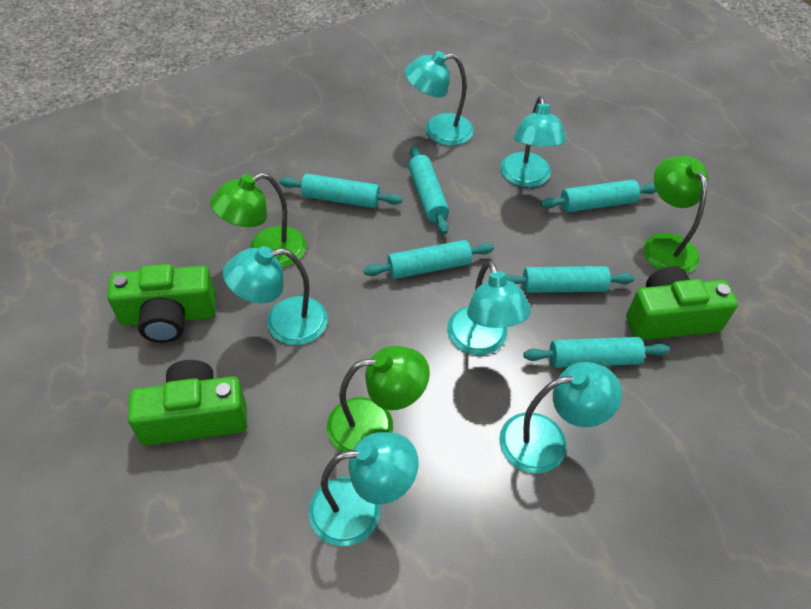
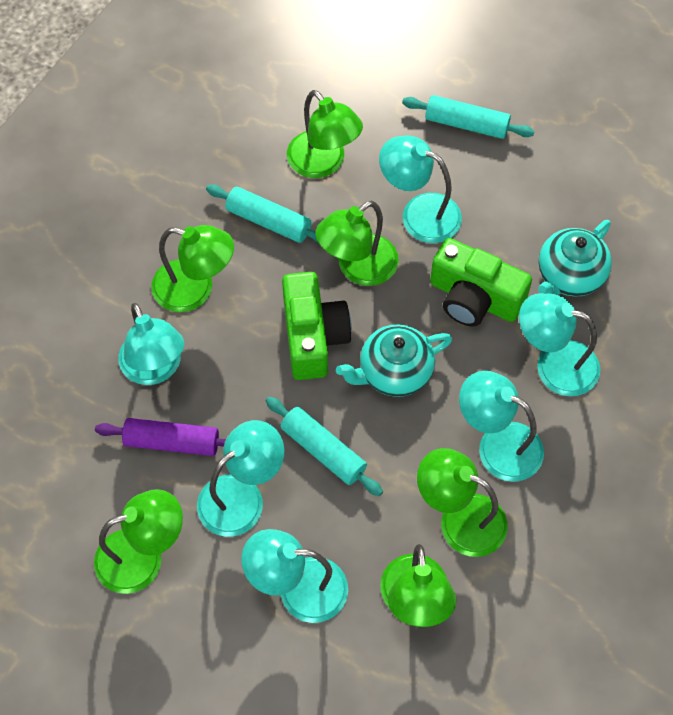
green camera: [107,264,216,343] [128,360,247,446] [626,266,738,340] = 3 -> [282,272,352,380] [430,238,532,327] = 2
green lamp: [210,172,306,268] [327,346,430,452] [644,156,708,273] = 3 -> [94,489,183,594] [151,225,234,312] [287,90,363,178] [316,201,399,286] [380,544,456,627] [417,448,508,557] = 6
purple rolling pin: none = 0 -> [95,418,226,456] = 1
turquoise rolling pin: [279,174,402,208] [364,240,494,279] [408,145,449,234] [506,266,634,293] [523,337,670,368] [540,179,656,212] = 6 -> [206,184,318,243] [266,397,383,496] [402,95,534,139] = 3
turquoise teapot: none = 0 -> [336,325,452,397] [538,220,612,297] = 2

